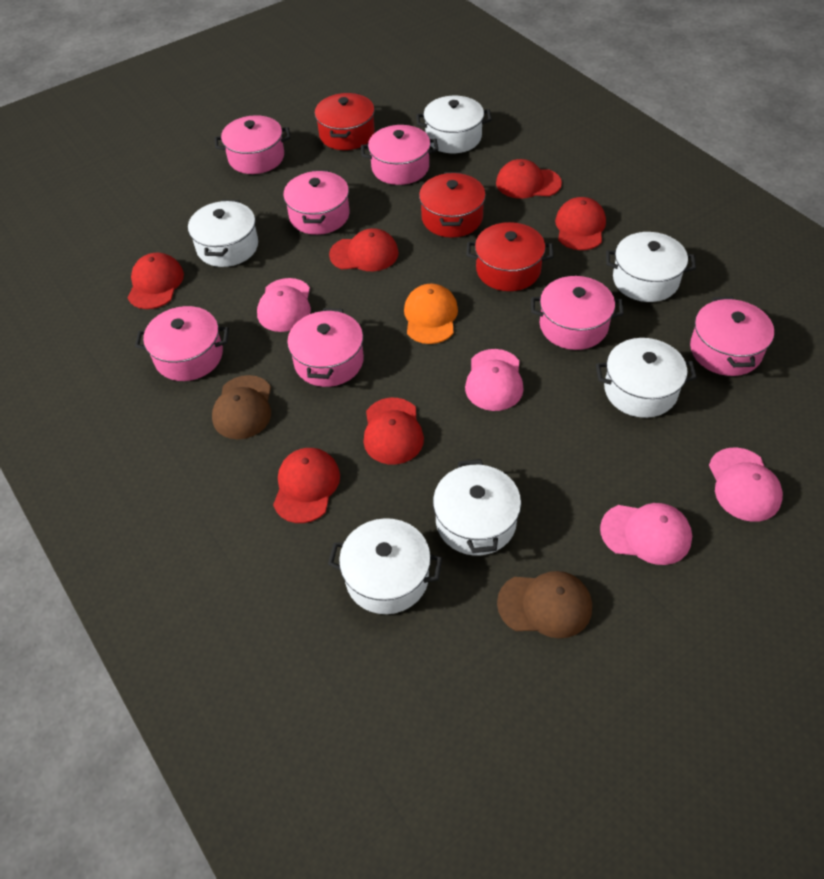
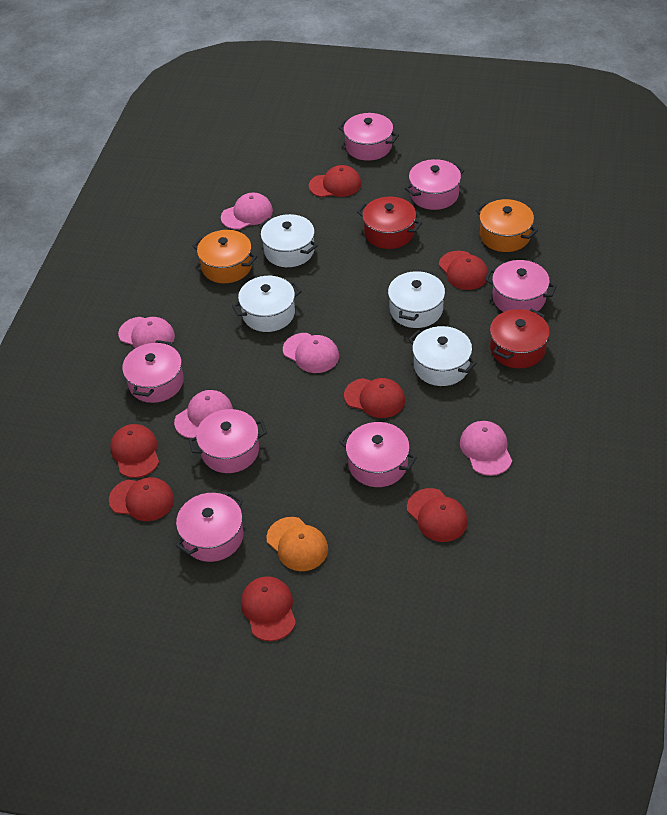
brown cap: [212,375,271,439] [497,571,592,638] = 2 -> none = 0
orange pot: none = 0 -> [192,230,257,283] [476,199,538,252] = 2
pink cap: [257,278,311,332] [465,349,524,411] [600,503,692,565] [709,448,783,522] = 4 -> [118,317,175,348] [174,390,233,438] [221,193,273,230] [283,333,339,373] [460,421,512,476] = 5
red cap: [128,252,184,309] [273,448,340,523] [329,228,399,271] [363,398,424,465] [496,159,562,199] [555,197,606,250] = 6 -> [109,477,174,521] [110,424,159,478] [241,576,296,641] [309,165,361,197] [344,378,405,418] [407,488,468,542] [439,251,488,290] = 7
red pot: [315,93,375,150] [419,172,486,238] [466,222,553,291] = 3 -> [357,197,422,249] [490,309,550,368] = 2
white pot: [188,200,258,267] [328,518,442,614] [416,96,492,153] [433,459,521,556] [596,338,697,418] [606,232,696,302] = 6 -> [232,276,302,332] [259,214,318,267] [388,269,445,328] [408,326,477,386] = 4

